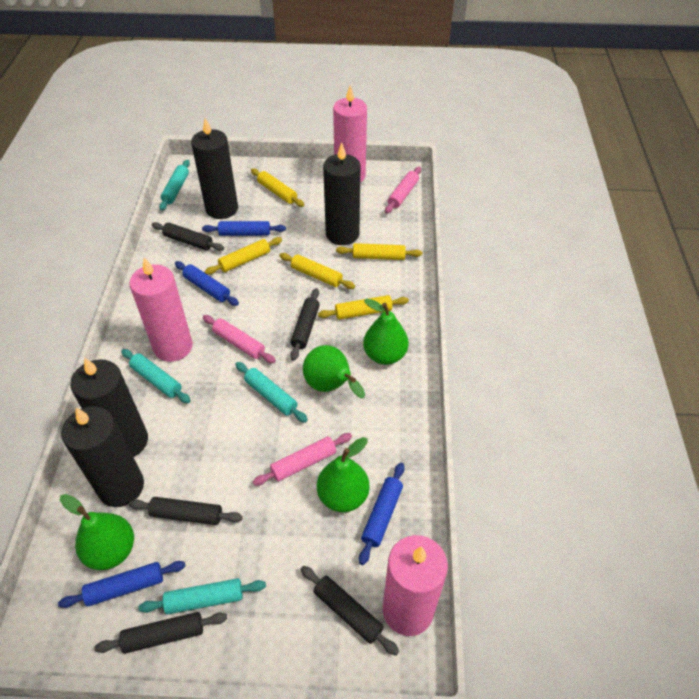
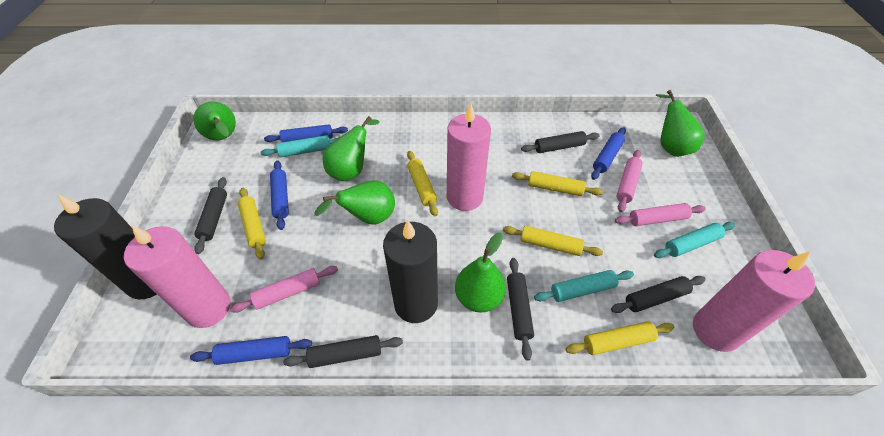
black candle: [61,406,144,507] [70,358,148,457] [191,118,238,219] [323,143,361,245] = 4 -> [54,194,157,299] [383,220,438,323] = 2
green pear: [60,494,134,570] [303,345,365,398] [317,437,370,512] [363,299,409,365] = 4 -> [193,102,236,140] [314,180,395,225] [322,116,380,181] [455,233,506,313] [655,90,705,157] = 5
turquoise rolling pin: [121,349,191,403] [138,578,266,615] [159,160,190,211] [235,362,308,423] = 4 -> [261,135,340,157] [534,270,634,302] [654,222,735,258] = 3

